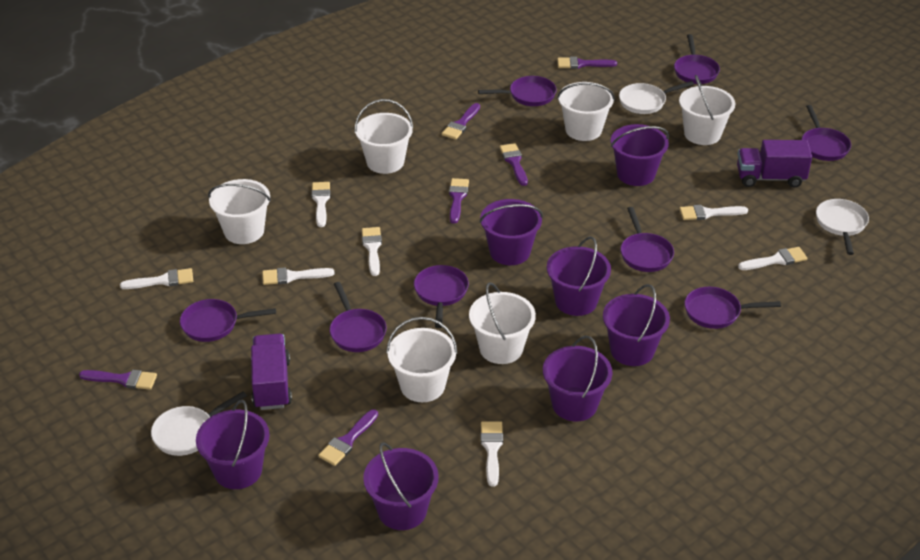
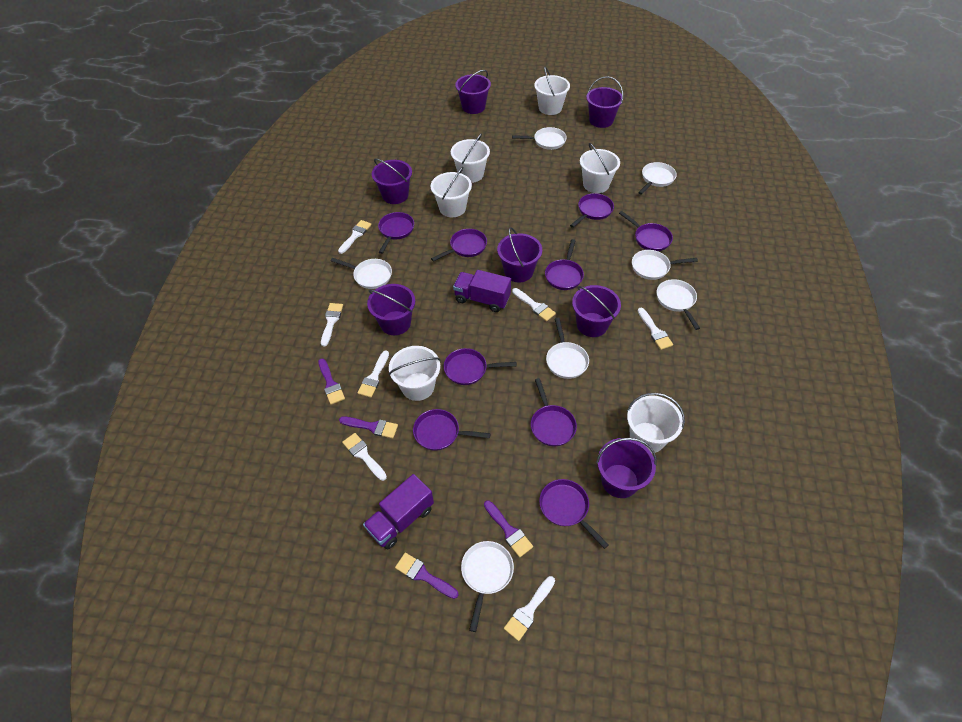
purple brush: [79,370,157,390] [318,409,378,466] [442,103,480,140] [449,178,469,224] [500,143,528,186] [557,57,617,69] = 6 -> [318,359,345,405] [339,417,398,438] [395,553,458,599] [484,500,533,557] = 4
purple pan: [180,299,276,342] [330,282,387,352] [414,265,469,328] [478,76,557,106] [620,207,674,272] [674,34,720,84] [684,287,781,329] [802,105,851,161] = 8 -> [378,212,414,254] [413,409,491,451] [431,229,487,261] [444,348,517,385] [531,378,577,446] [539,479,609,549] [545,239,584,290] [570,193,614,228] [619,211,673,251] = 9
white pan: [151,391,247,456] [619,81,694,114] [816,199,869,255] = 3 -> [331,258,392,289] [461,541,514,632] [512,127,567,150] [546,318,589,379] [632,250,698,280] [638,162,677,195] [657,279,700,330] = 7

